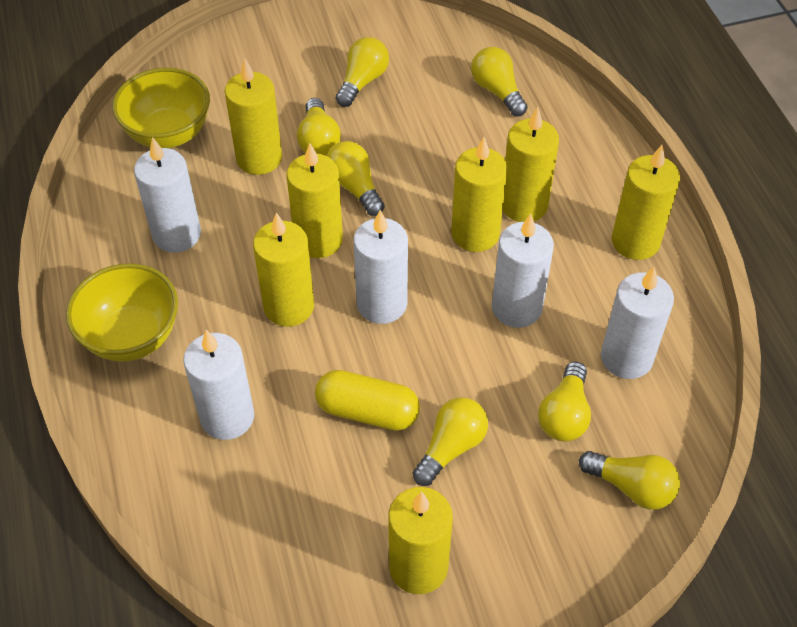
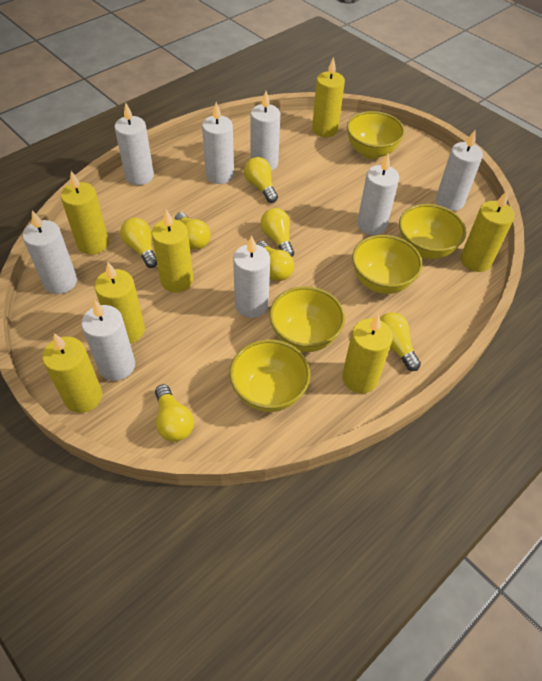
white candle: [134,137,201,253] [183,330,254,440] [354,210,408,324] [492,214,554,328] [601,267,674,379] = 5 -> [22,210,77,294] [81,300,135,381] [114,103,154,185] [202,102,234,184] [233,236,270,318] [250,91,281,171] [357,154,399,235] [436,130,483,211] = 8
yellow bowl: [66,263,178,362] [112,68,210,148] = 2 -> [229,339,311,412] [269,286,345,352] [347,111,405,159] [352,235,422,294] [399,204,466,259] = 5
yellow capsule: [315,370,420,431] = 1 -> none = 0

